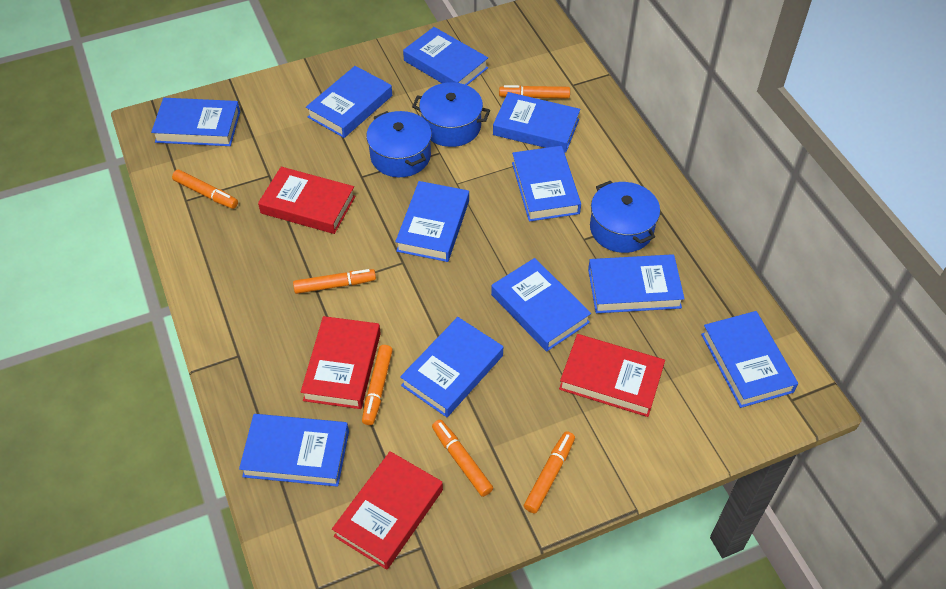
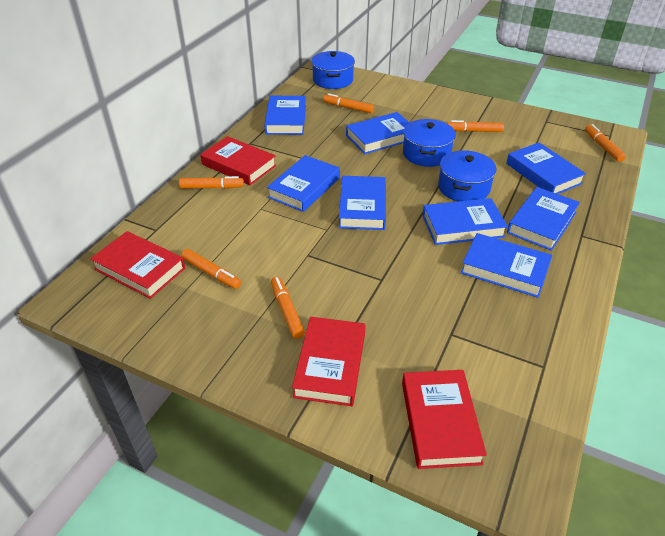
blue book: [151,98,240,146] [239,414,349,487] [306,66,392,138] [395,181,469,262] [400,317,503,417] [403,27,488,85] [491,258,591,352] [493,92,580,153] [512,146,581,222] [588,254,685,313] [701,311,798,408] = 11 -> [264,96,306,135] [267,155,340,212] [339,176,386,230] [346,112,410,154] [422,198,508,245] [461,233,553,298] [506,143,586,194] [507,187,580,251] = 8

